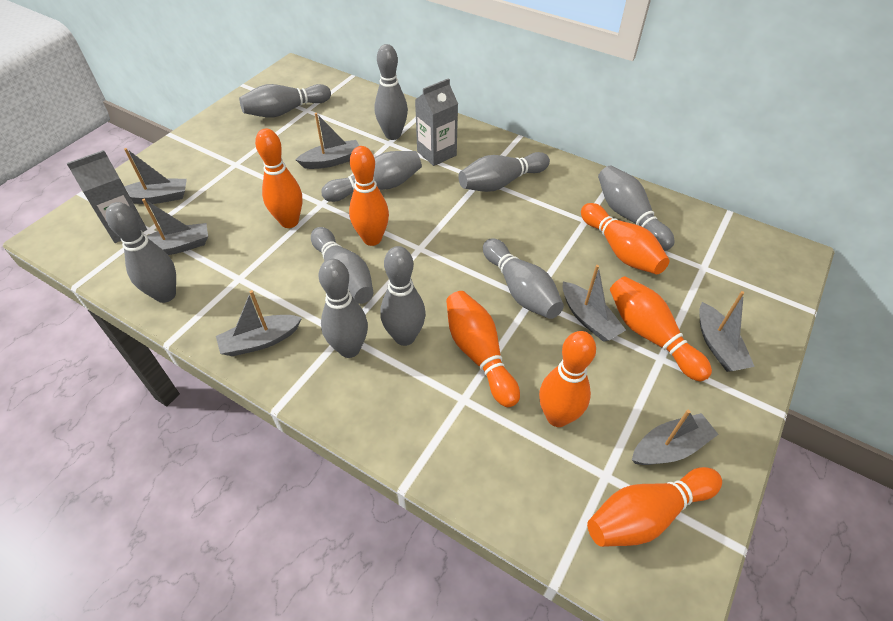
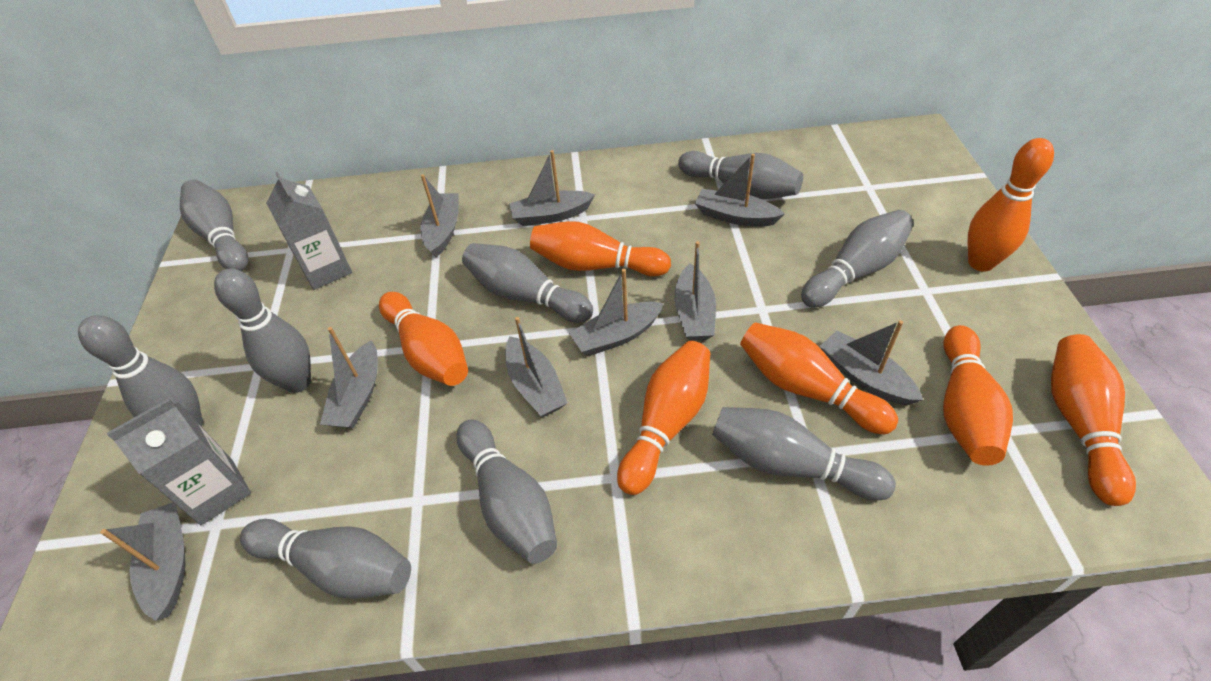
grey boat: [124,148,187,204] [142,199,208,255] [216,290,302,356] [296,113,359,169] [563,265,626,342] [632,410,719,465] [699,291,755,372] = 7 -> [100,503,185,621] [320,327,378,428] [421,174,459,257] [505,317,568,417] [509,150,595,226] [569,269,664,356] [674,241,716,341] [695,154,784,226] [820,320,923,405] = 9
grey bowling pin: [106,202,176,303] [239,84,331,118] [311,227,373,304] [319,259,368,358] [321,151,422,202] [374,44,408,140] [380,246,426,346] [458,152,550,192] [483,238,564,319] [598,165,675,251] = 10 -> [78,315,203,427] [180,180,248,271] [214,268,311,393] [240,519,411,599] [456,419,557,564] [462,243,593,323] [678,151,803,199] [712,407,896,500] [801,210,914,308] = 9

